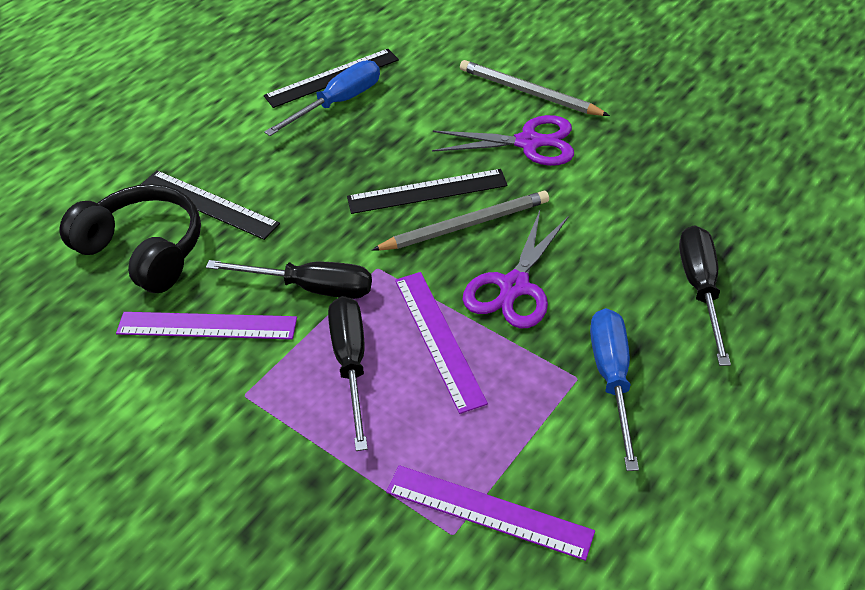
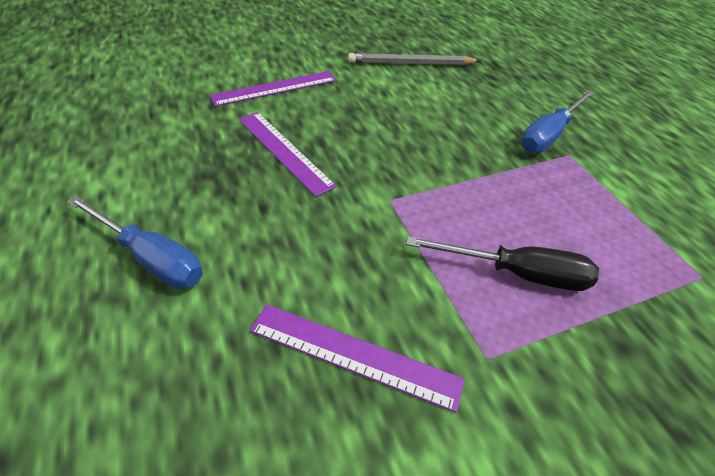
black headphones: [60,184,201,293] = 1 -> none = 0
black ruler: [141,170,280,240] [264,49,399,108] [347,169,508,214] = 3 -> none = 0
black screwdriver: [206,260,372,299] [328,296,368,451] [679,225,731,366] = 3 -> [406,236,599,291] = 1
grey pencil: [372,191,549,251] [460,60,610,116] = 2 -> [348,53,480,65] = 1
purple scissors: [432,115,574,166] [463,211,569,328] = 2 -> none = 0

